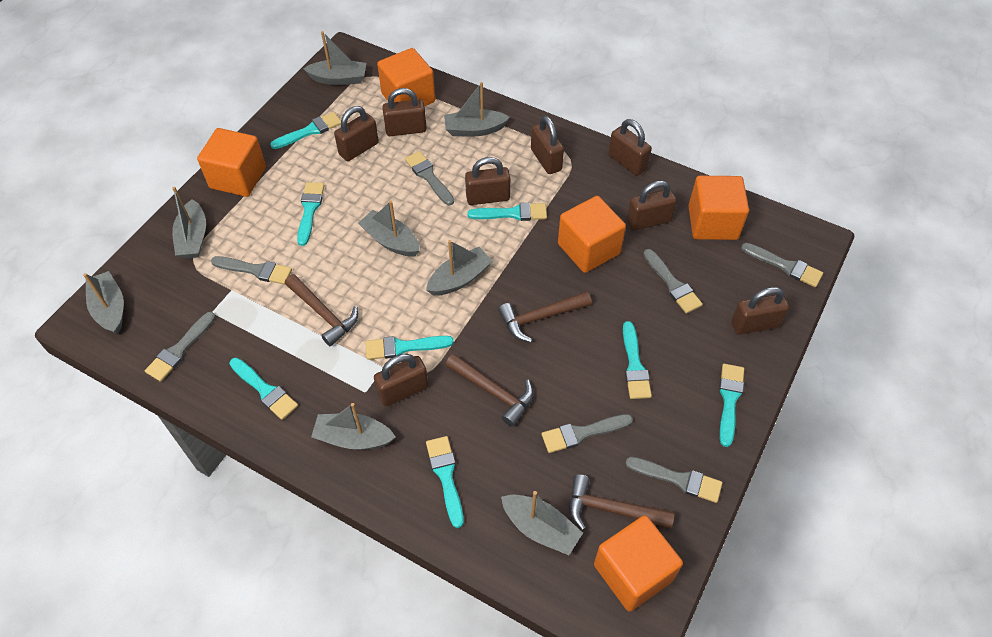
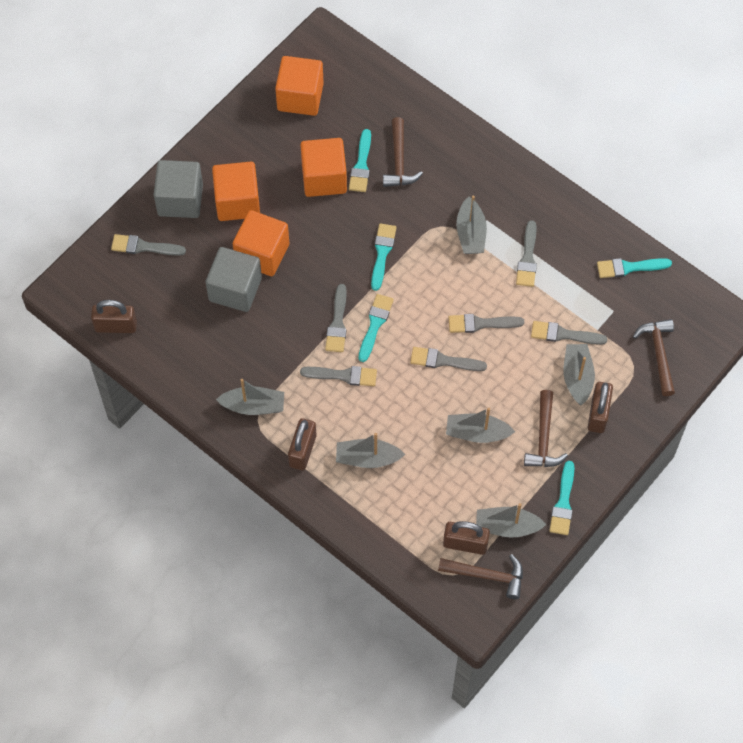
brown padlock: [334,106,379,161] [374,354,428,406] [382,88,427,136] [465,157,510,205] [531,116,564,174] [608,119,652,176] [627,180,677,231] [731,287,789,335] = 8 -> [91,300,137,333] [288,418,316,470] [443,521,490,555] [588,382,613,433] = 4
grey boat: [83,271,124,334] [172,187,206,259] [303,31,366,85] [311,403,396,450] [358,201,420,257] [426,240,493,296] [444,82,510,137] [501,491,583,555] = 8 -> [216,379,284,415] [336,433,405,468] [446,408,515,443] [456,196,487,254] [476,503,547,537] [564,344,595,406] = 6
grey cube: none = 0 -> [154,160,203,218] [206,247,262,312] = 2
orange cube: [197,128,266,197] [377,48,435,106] [558,196,626,273] [594,515,683,612] [688,176,749,240] = 5 -> [212,162,260,221] [233,210,289,276] [275,56,324,116] [300,138,347,197] = 4
turquoise brush: [229,358,298,420] [270,112,341,149] [297,182,325,246] [365,336,454,360] [426,436,464,528] [468,202,547,221] [623,321,652,399] [719,364,744,447] = 8 -> [349,129,371,192] [359,294,394,362] [371,223,397,291] [549,461,574,535] [597,258,672,278] = 5

